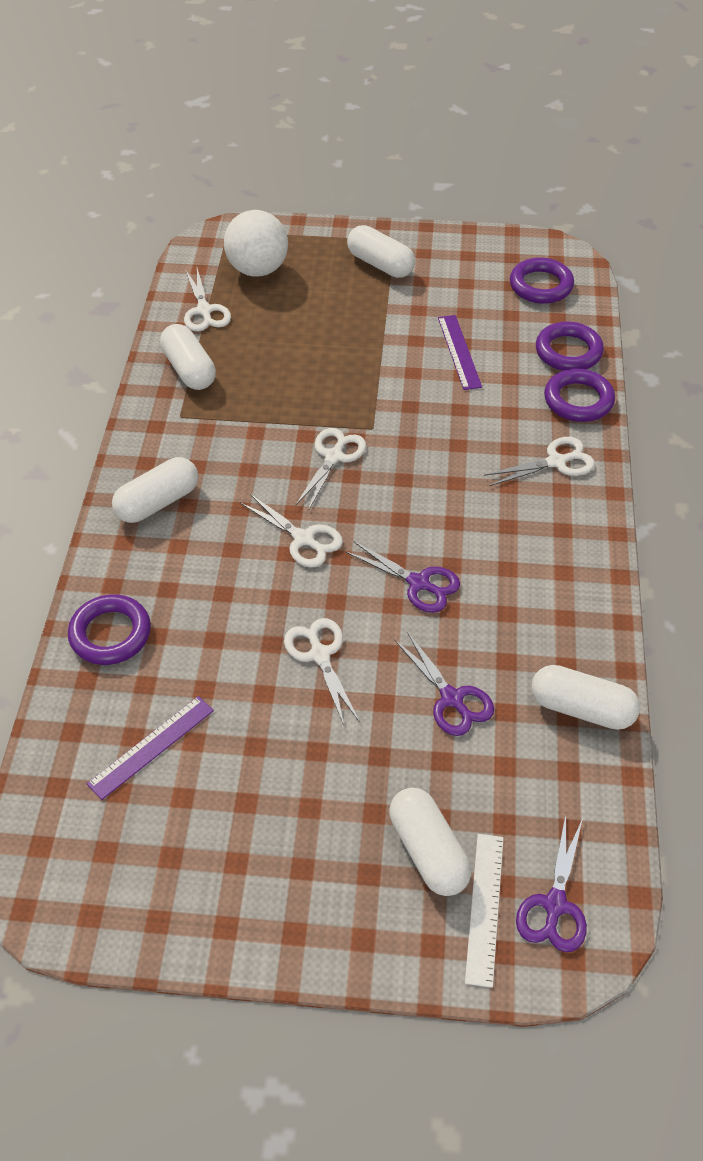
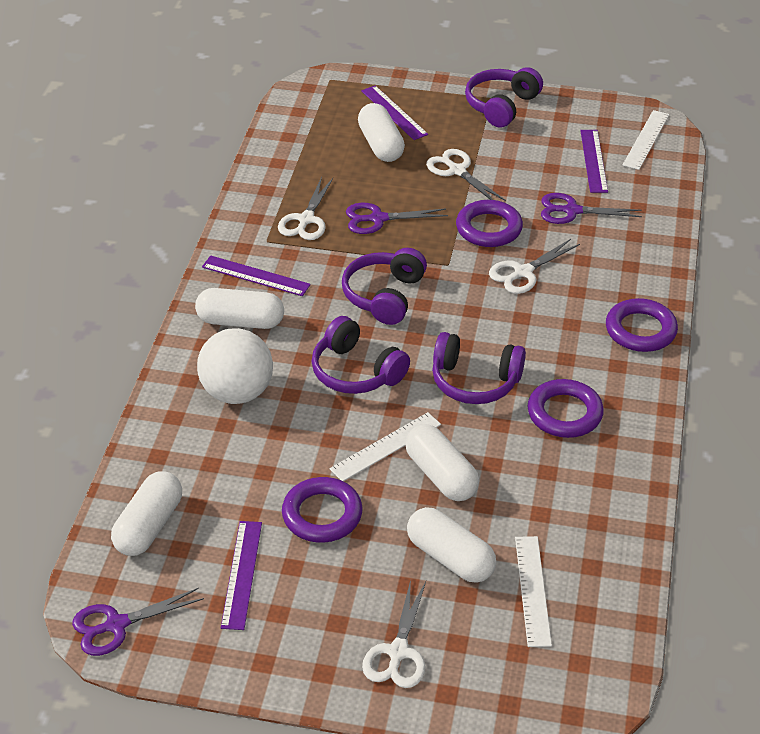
purple headphones: none = 0 -> [312,316,410,394] [342,248,427,325] [432,332,526,404] [465,67,543,127] = 4
purple ruler: [87,696,214,800] [438,315,482,390] = 2 -> [202,255,311,296] [221,521,262,630] [361,85,428,140] [580,130,608,193] = 4
white ruler: [465,834,504,988] = 1 -> [330,412,441,481] [515,536,552,647] [622,110,669,170] = 3
white scissors: [184,268,231,331] [240,494,343,568] [284,618,359,725] [295,428,366,511] [484,437,595,486] = 5 -> [278,177,333,240] [362,580,426,688] [426,149,506,201] [489,239,580,294] = 4

